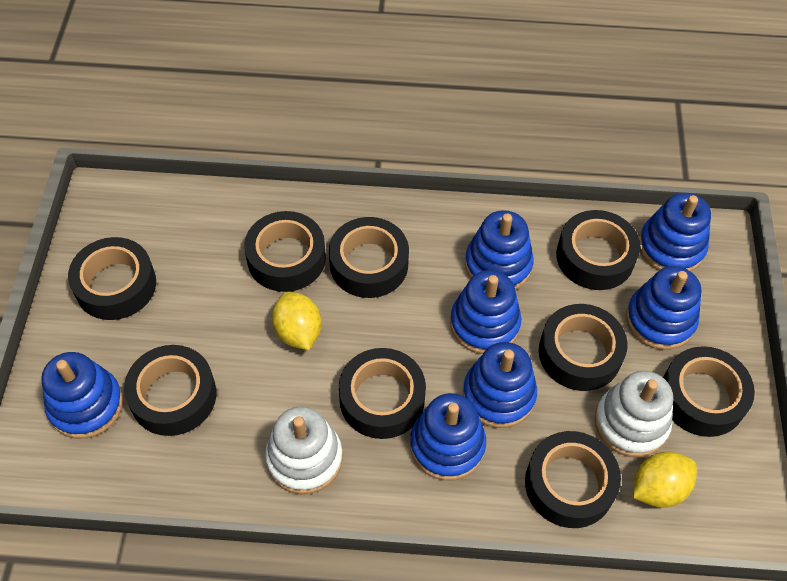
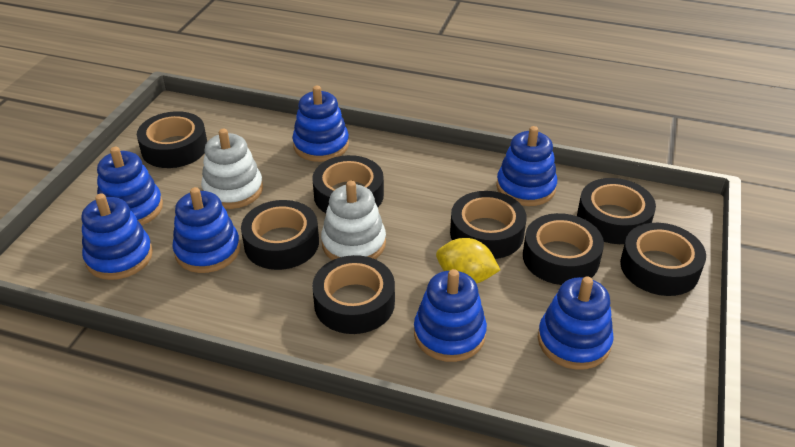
black tape: [68,237,156,320] [124,345,216,436] [244,211,326,292] [329,217,409,298] [339,348,426,439] [525,431,621,528] [539,304,628,391] [556,210,640,290] [663,346,755,437] = 9 -> [137,111,207,168] [241,200,319,270] [312,155,384,213] [312,255,395,334] [450,191,526,259] [523,213,604,285] [577,178,656,244] [620,223,706,296] = 8
yellow lemon: [272,292,321,350] [632,452,697,508] = 2 -> [436,238,500,284] = 1

